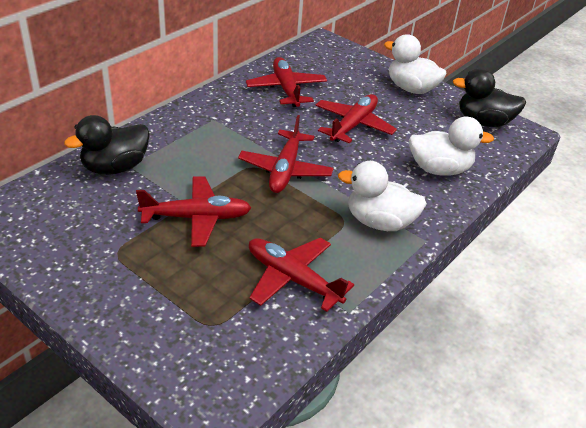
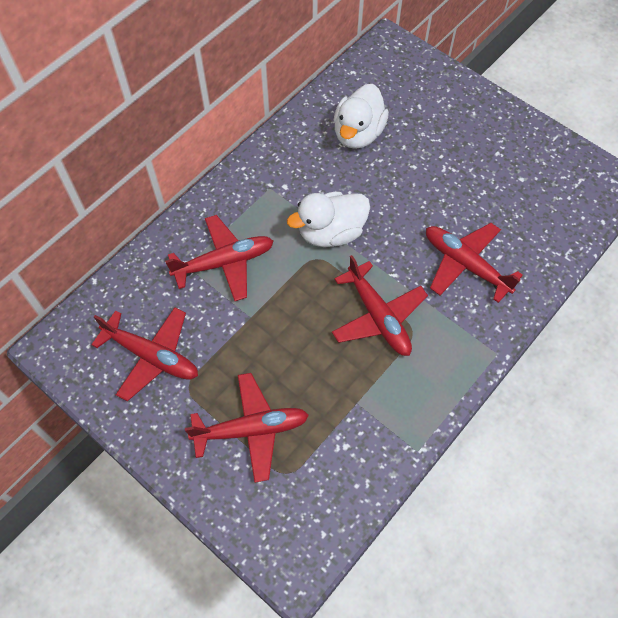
black duck: [64,115,150,175] [452,68,526,127] = 2 -> none = 0
white duck: [338,161,427,231] [384,34,447,94] [409,117,494,176] = 3 -> [287,192,370,247] [334,84,389,149] = 2

